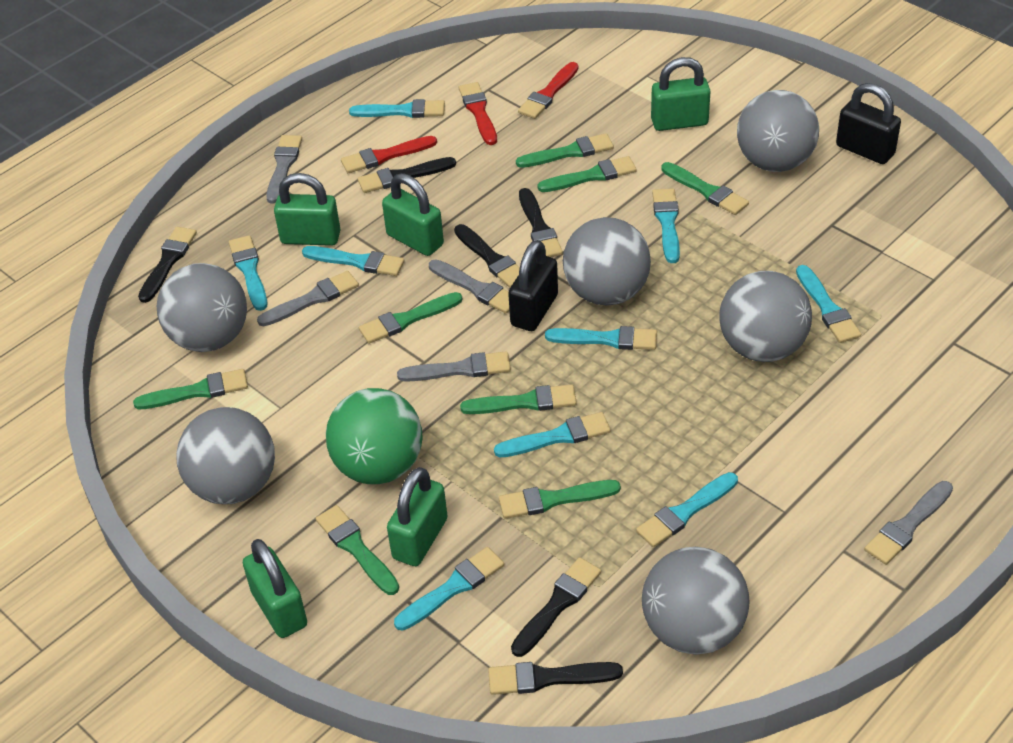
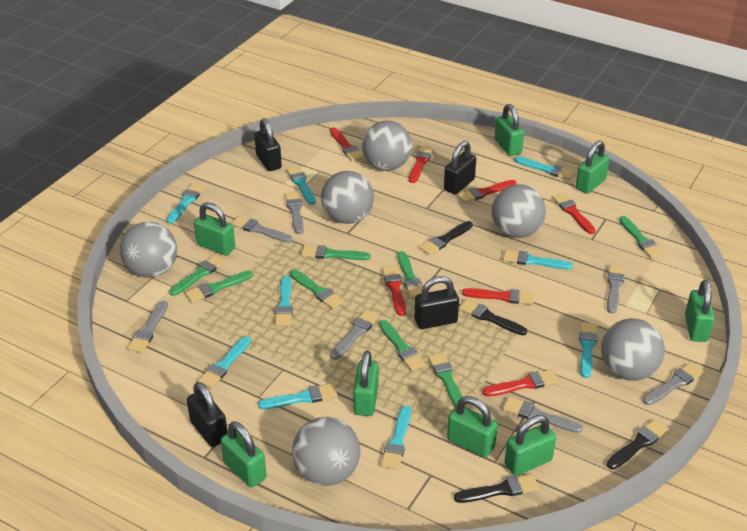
black brush: [138,227,197,303] [358,157,456,193] [454,224,520,288] [488,662,623,695] [511,557,601,657] [519,188,563,257] = 6 -> [419,221,473,255] [454,474,539,503] [459,299,527,335] [607,419,669,470] = 4
black padlock: [508,240,558,331] [836,83,901,164] = 2 -> [187,382,228,447] [254,118,282,171] [415,276,459,329] [444,141,476,194] = 4
green ball: [326,388,423,484] = 1 -> none = 0
green padlock: [243,539,307,638] [274,173,341,246] [382,173,444,256] [387,467,448,566] [651,57,711,131] = 5 -> [194,202,235,256] [221,421,267,488] [353,351,379,416] [447,396,498,458] [495,104,524,156] [505,415,556,476] [576,141,610,194] [685,280,715,342] = 8
grey brush: [257,271,359,326] [266,135,302,204] [397,351,511,382] [429,259,509,314] [864,481,953,565] = 5 -> [128,301,168,353] [232,216,293,243] [285,192,304,234] [331,310,379,360] [503,397,583,433] [607,264,625,314] [643,362,704,405] = 7
red brush: [341,136,437,173] [459,82,497,145] [518,62,579,119] = 3 -> [330,128,364,162] [382,266,406,316] [409,145,434,183] [458,180,516,203] [462,288,534,304] [483,369,559,396] [553,193,596,234] = 7

